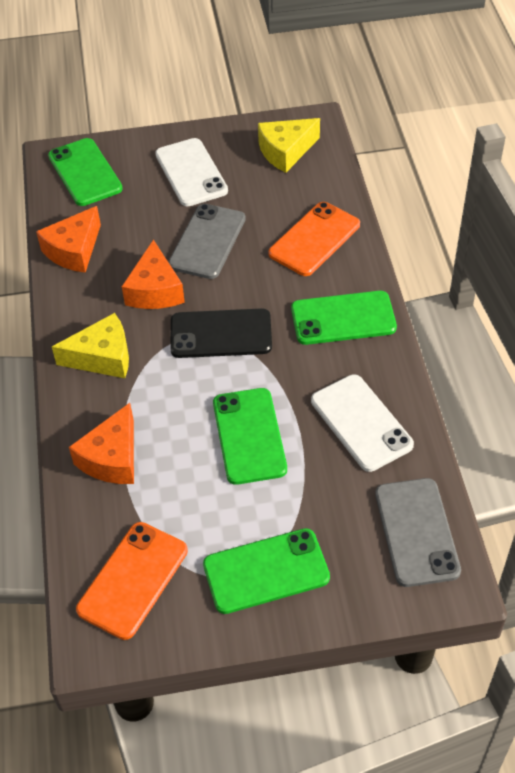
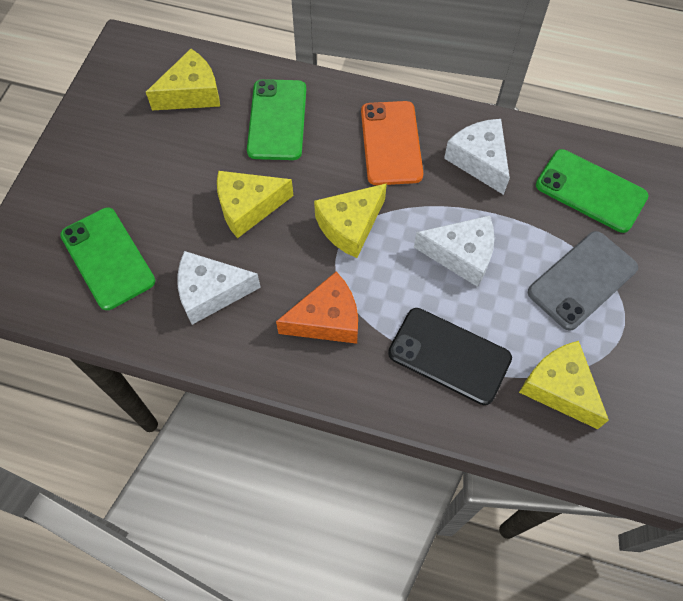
green phone: [48,138,123,206] [203,528,330,614] [213,388,287,485] [291,291,397,345] = 4 -> [60,207,155,310] [247,79,306,160] [536,149,648,233] = 3
grey phone: [169,204,246,279] [375,478,461,587] = 2 -> [528,231,638,331] = 1
orange cheese: [36,206,101,273] [69,403,134,484] [122,240,185,309] = 3 -> [276,272,358,344] = 1
orange phone: [76,522,188,640] [268,202,360,276] = 2 -> [361,101,423,185] = 1
white cheese: none = 0 -> [177,251,261,325] [414,216,494,287] [444,119,510,195] = 3
white phone: [155,138,228,207] [311,374,414,472] = 2 -> none = 0
yellow cheese: [52,313,129,378] [258,118,320,173] = 2 -> [146,49,220,111] [217,171,294,238] [314,183,387,258] [519,341,609,429] = 4

